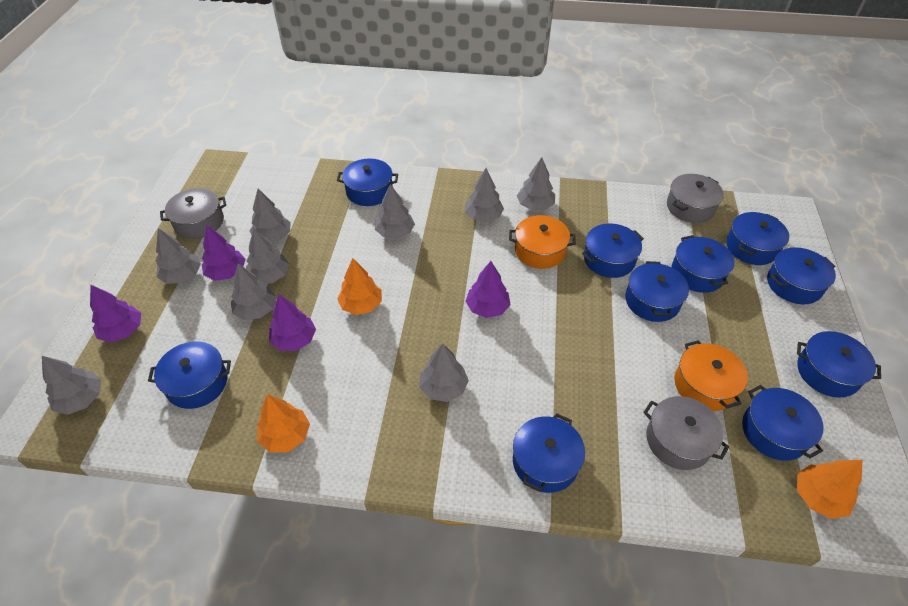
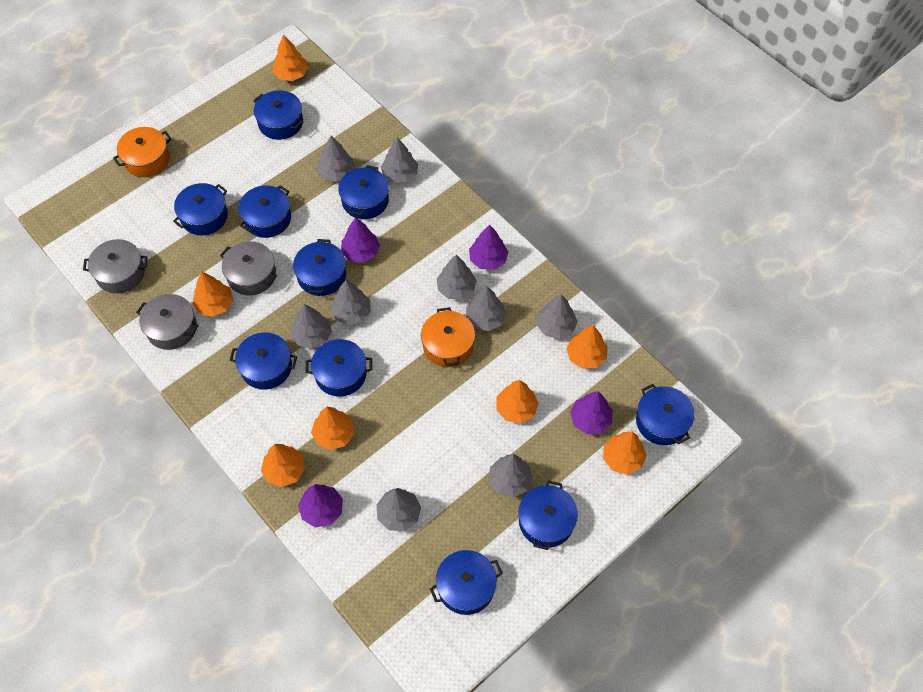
orange tree: [257,394,310,453] [337,258,382,315] [797,460,862,519] = 3 -> [192,271,233,317] [261,444,305,487] [273,34,308,81] [311,407,354,450] [496,380,539,423] [566,325,608,369] [603,432,647,475] = 7

